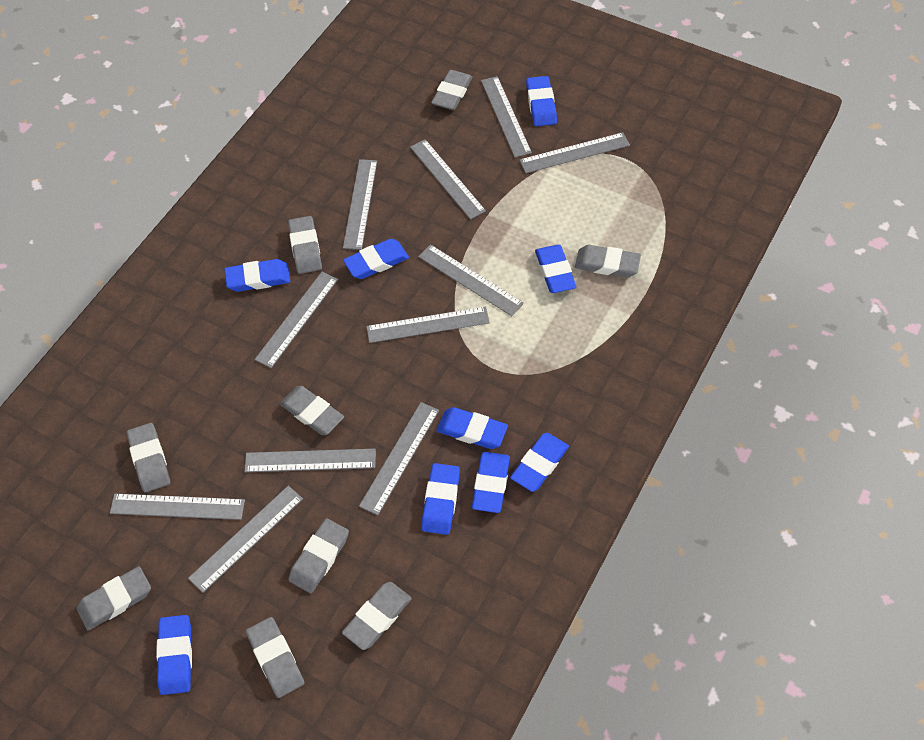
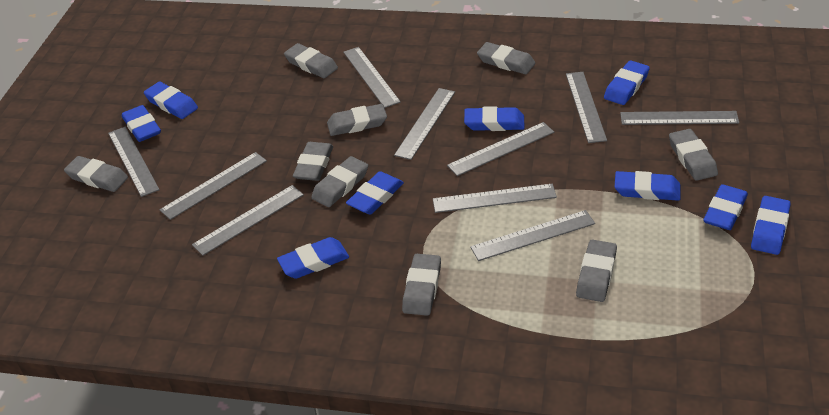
grey ruler: [110,494,245,520] [188,486,303,593] [244,449,376,472] [255,272,338,368] [343,159,377,250] [359,402,439,515] [366,306,490,343] [410,139,486,220] [418,244,524,316] [481,76,532,157] [520,132,630,173] = 11 -> [108,127,160,197] [160,152,267,220] [192,185,304,256] [343,47,401,108] [394,88,455,160] [433,184,557,213] [447,122,554,176] [470,210,595,261] [566,72,607,143] [620,111,739,125] = 10

